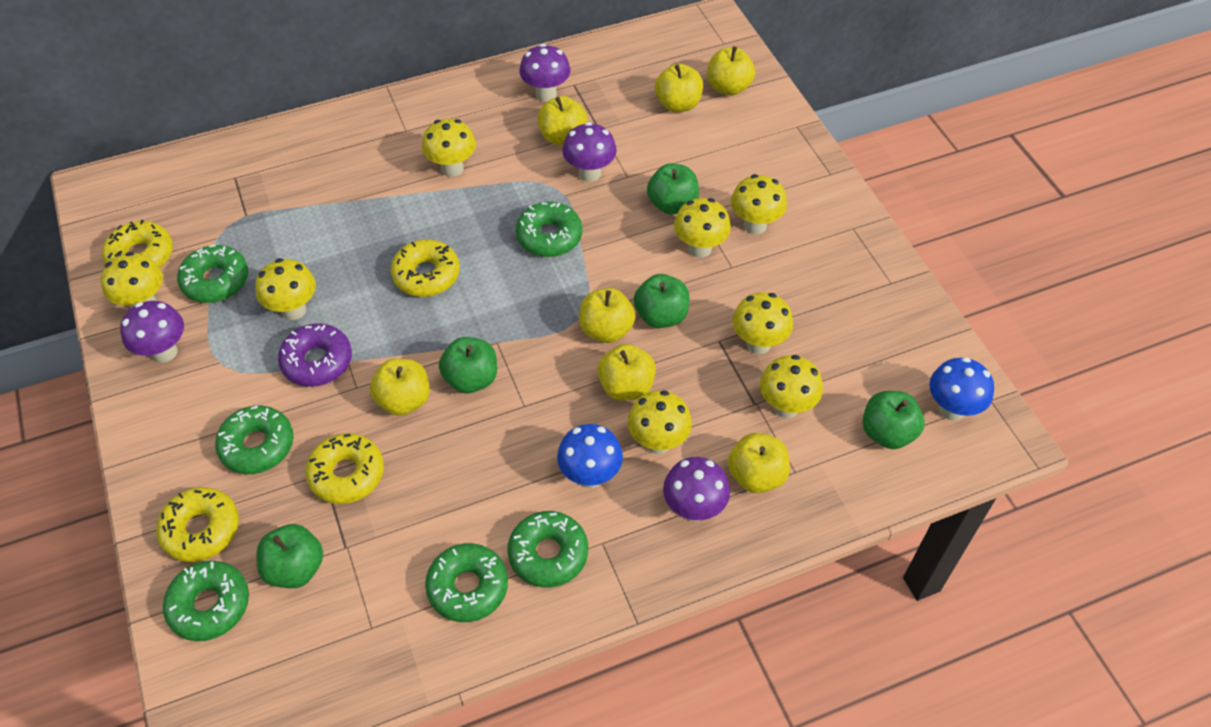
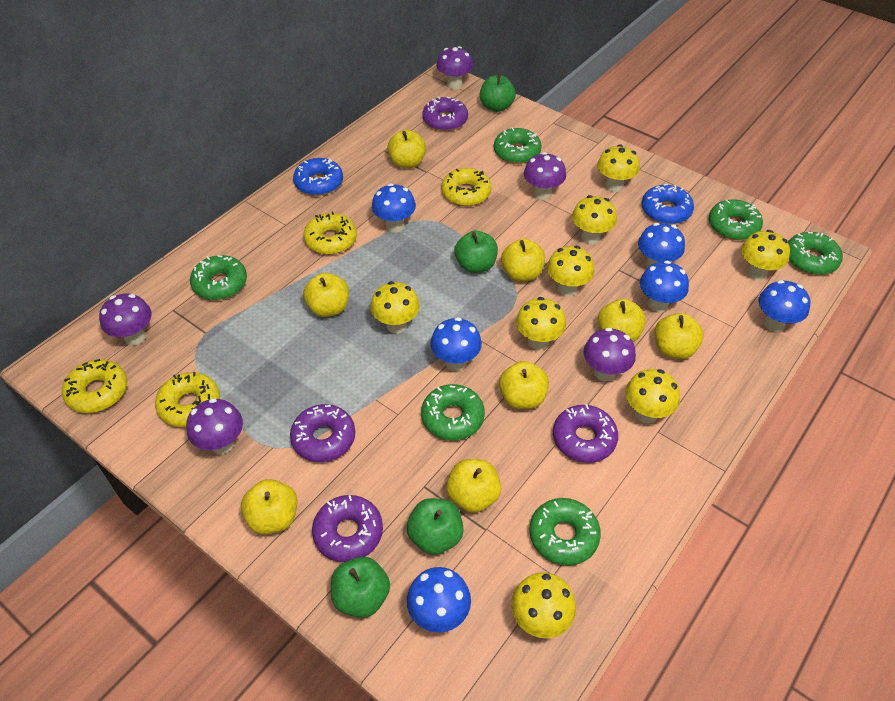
blue donut: none = 0 -> [293,158,343,196] [641,184,694,224] = 2
blue mushroom: [557,424,623,488] [929,357,994,421] = 2 -> [372,183,416,233] [407,567,471,633] [430,317,482,371] [638,223,685,268] [640,260,689,312] [758,280,810,332] = 6
green apple: [257,524,323,588] [439,337,497,393] [634,274,690,328] [647,163,699,215] [862,391,925,449] = 5 -> [331,557,390,618] [407,498,464,555] [454,231,498,273] [480,73,516,112] = 4
purple donut: [278,323,352,387] = 1 -> [290,404,355,462] [312,495,383,562] [422,96,468,131] [553,404,618,463] = 4
purple mushroom: [120,301,184,363] [519,44,570,102] [562,122,617,182] [663,457,730,522] = 4 -> [99,293,152,345] [186,398,243,454] [436,46,473,90] [524,152,566,200] [584,328,636,382] = 5
yellow apple: [370,358,430,416] [538,96,587,145] [579,288,636,343] [597,344,656,401] [655,64,703,112] [707,46,755,96] [728,433,790,493] = 7 -> [241,479,298,535] [303,273,349,317] [387,130,426,168] [446,459,501,513] [499,361,549,409] [501,239,545,281] [598,299,646,342] [655,313,704,359] = 8

